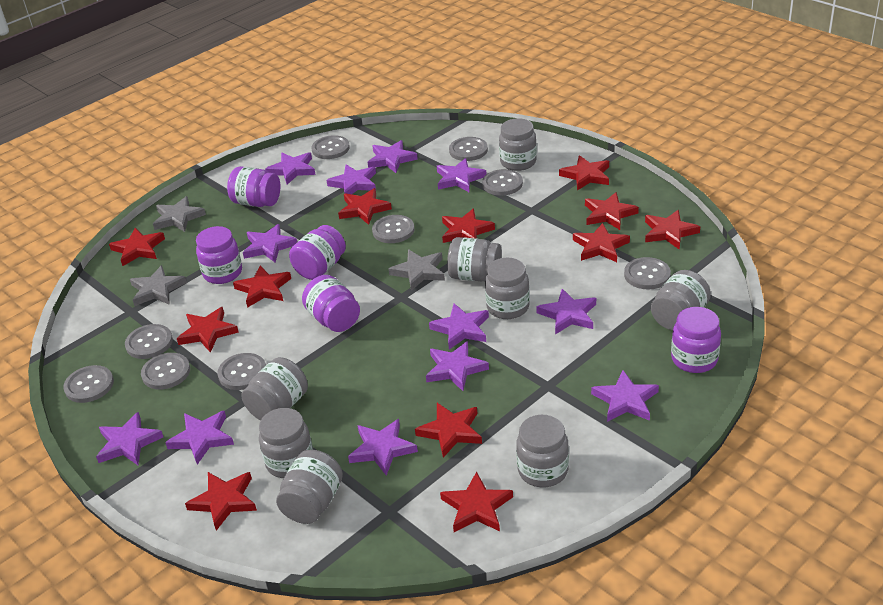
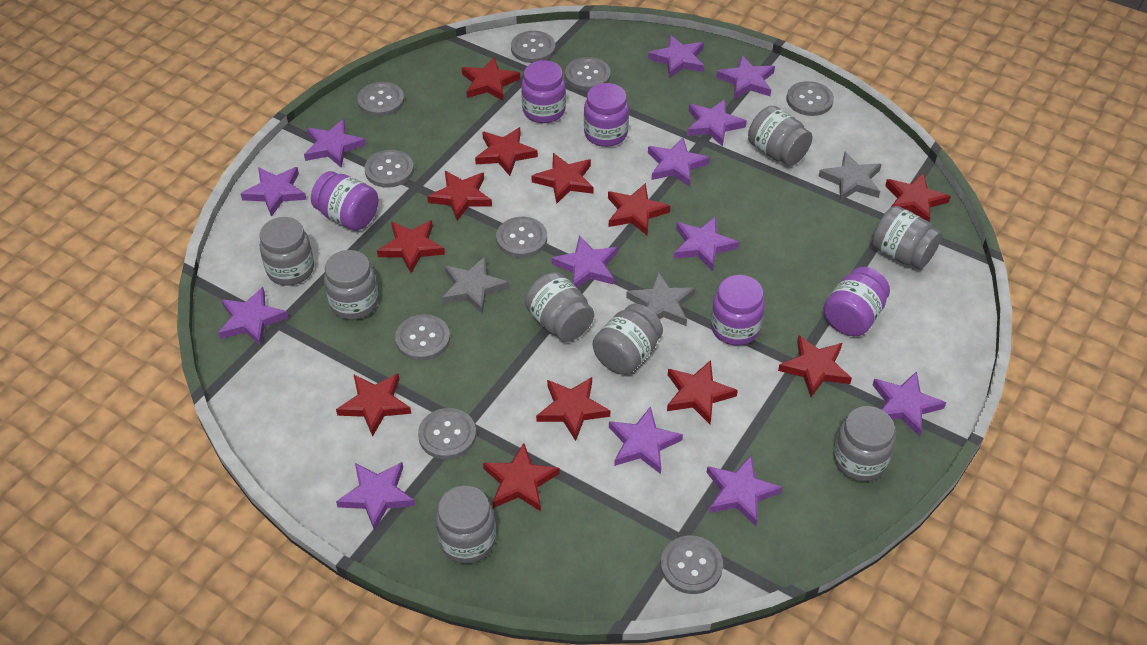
purple star: [96,412,163,465] [165,411,234,465] [243,224,297,262] [265,152,315,185] [327,165,376,194] [348,419,418,476] [367,140,418,173] [426,341,489,391] [429,303,489,349] [437,158,486,192] [536,289,596,335] [591,370,659,422] = 12 -> [218,287,288,346] [241,167,307,217] [304,119,366,168] [336,462,415,531] [552,235,617,288] [609,406,683,474] [648,35,704,78] [648,137,710,187] [674,217,739,271] [687,99,747,147] [707,455,783,526] [716,55,775,99] [873,371,946,437] = 13

